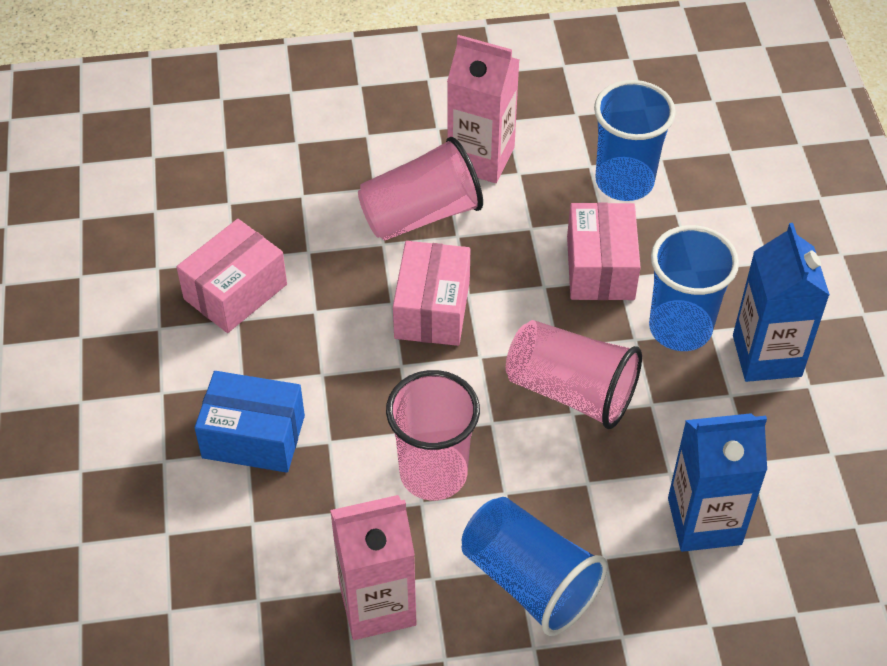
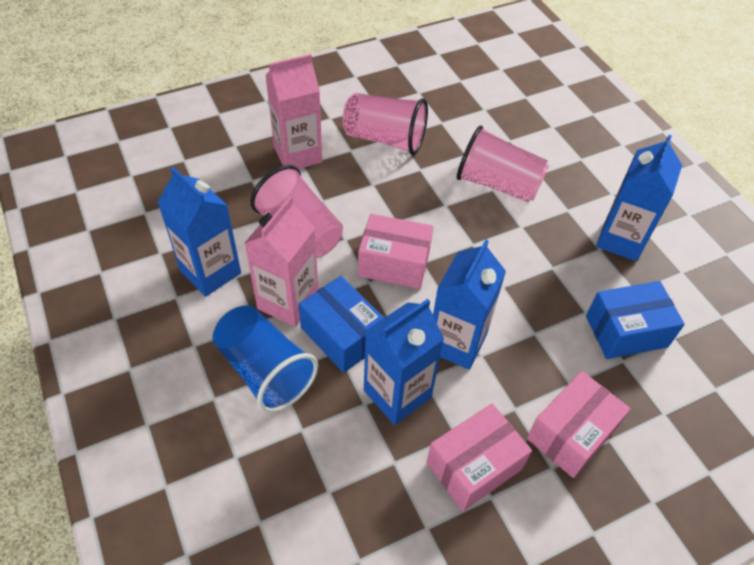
blue box: [195,371,305,473] = 1 -> [298,276,384,373] [586,281,685,359] = 2
blue carton: [668,413,767,552] [733,223,830,382] = 2 -> [157,167,241,297] [364,299,444,425] [433,239,506,370] [596,135,682,261] = 4
blue cup: [462,497,608,636] [594,80,676,201] [649,225,739,351] = 3 -> [213,305,318,413] = 1

